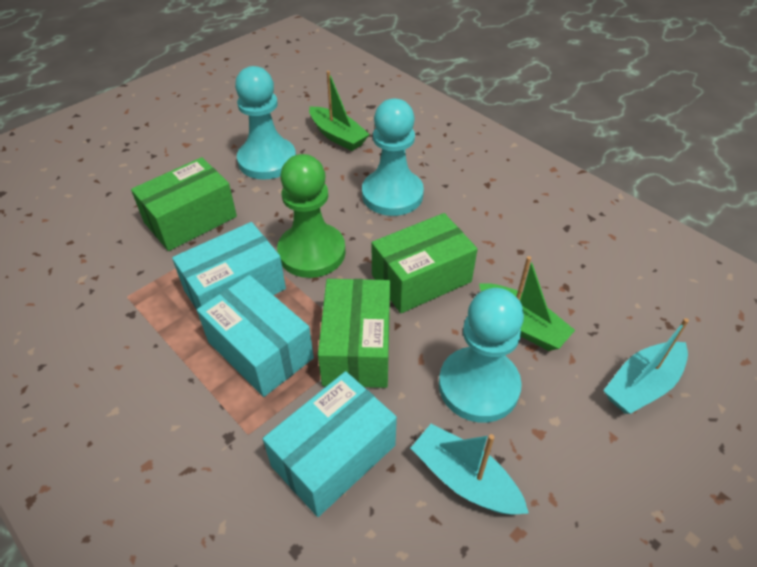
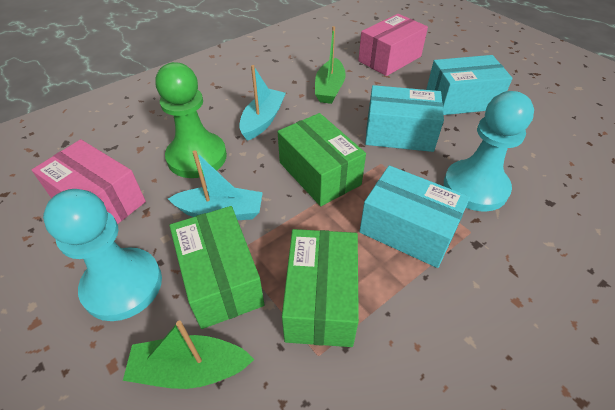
pink box: none = 0 -> [32,139,146,224] [358,14,428,76] = 2
turquoise pawn: [235,66,296,180] [362,99,424,216] [439,288,524,423] = 3 -> [43,189,162,321] [444,91,534,211] = 2

